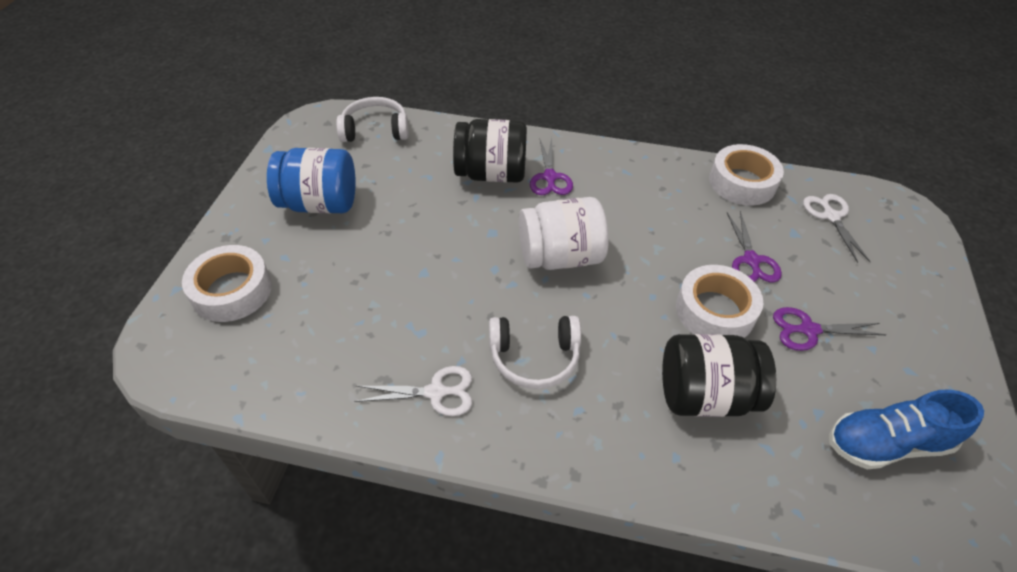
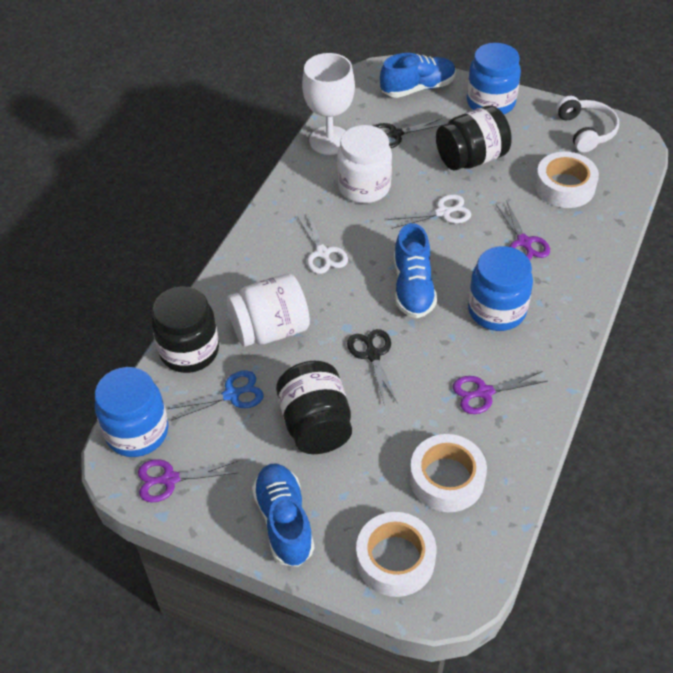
black jar: [453,119,527,183] [662,334,776,417] = 2 -> [152,286,219,373] [276,361,352,454] [436,105,512,171] = 3
black scissors: none = 0 -> [347,329,397,403] [374,118,445,148] = 2
blue jar: [267,148,356,214] = 1 -> [95,367,168,457] [467,43,521,114] [468,246,533,331] = 3
blue scissors: none = 0 -> [168,371,264,421] = 1
blue shoe: [829,389,984,469] = 1 -> [252,464,314,567] [380,53,456,98] [394,223,437,319] = 3
white goblet: none = 0 -> [302,53,355,155] = 1
white headphones: [336,97,409,142] [489,316,581,389] = 2 -> [556,96,619,152] = 1
white jar: [519,197,609,270] = 1 -> [227,274,310,347] [337,125,392,203] = 2

